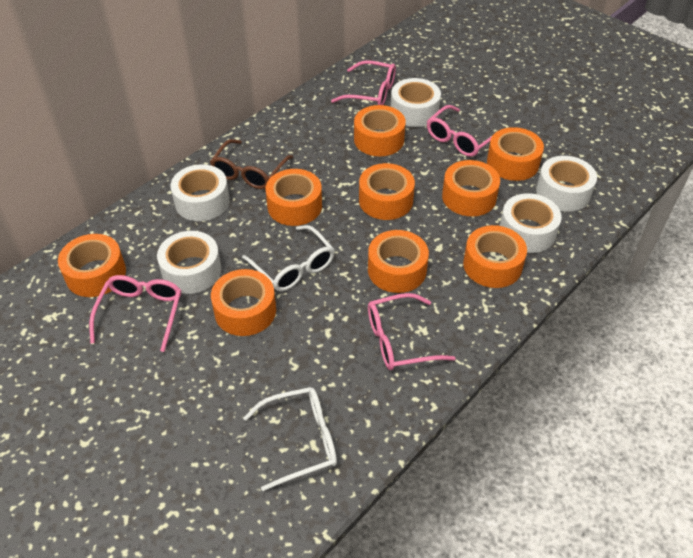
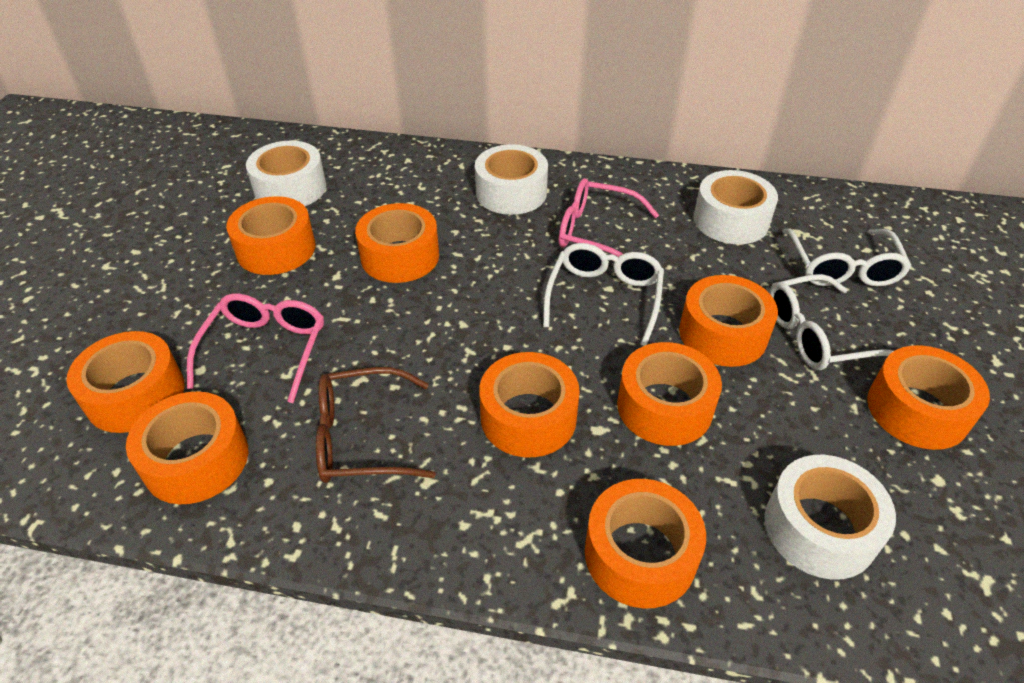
pink glasses: [89,275,181,352] [331,60,396,105] [368,293,456,370] [427,105,492,157] = 4 -> [187,294,324,403] [559,178,659,257] = 2
white glasses: [242,225,335,291] [243,387,337,491] = 2 -> [543,243,664,346] [769,274,894,370] [782,228,912,286] = 3
white tape: [157,231,222,294] [170,164,230,221] [391,78,441,127] [500,193,562,253] [536,156,597,212] = 5 -> [246,141,326,206] [475,144,548,215] [693,170,778,244] [764,455,896,580] = 4

